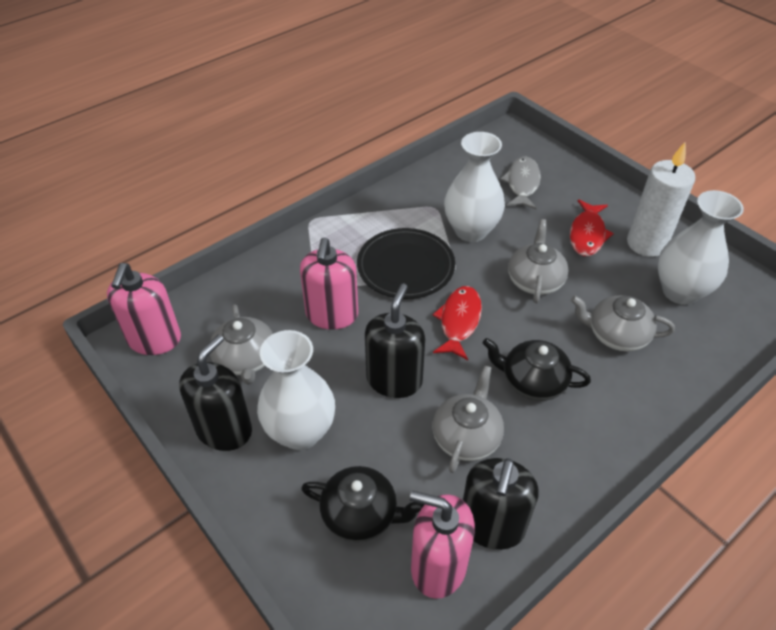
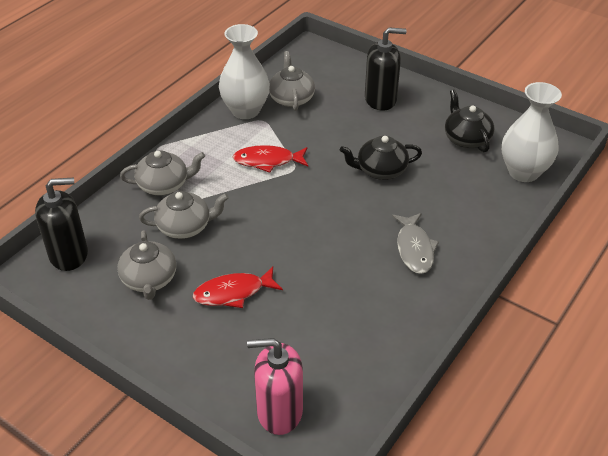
black plate: [357,228,455,299] = 1 -> none = 0
black soap dispenser: [179,335,252,451] [365,284,425,398] [463,458,539,550] = 3 -> [35,178,88,271] [365,27,407,111] = 2
pink soap dispenser: [107,263,181,355] [300,237,358,330] [410,491,475,599] = 3 -> [247,338,303,435] = 1
white candle: [627,142,695,257] = 1 -> none = 0
white vase: [257,330,335,450] [444,132,505,242] [657,190,744,305] = 3 -> [219,24,270,119] [502,82,562,182] = 2

